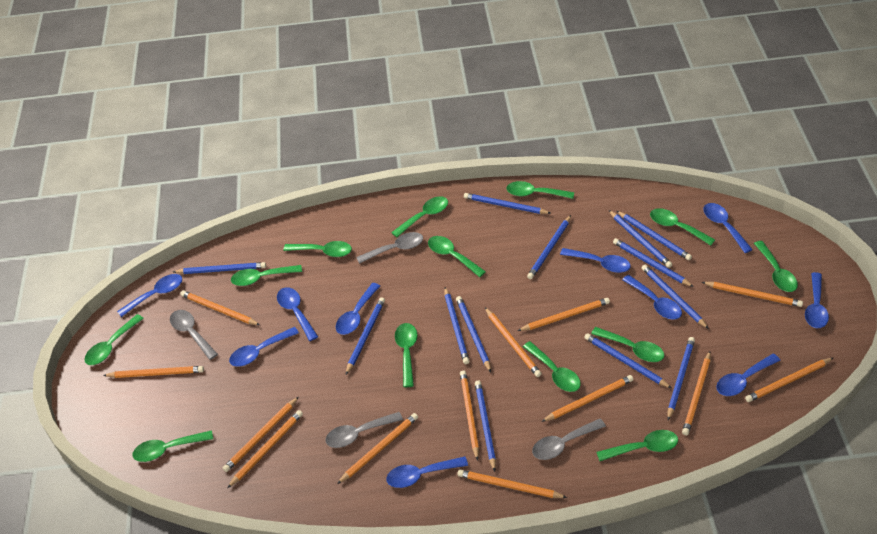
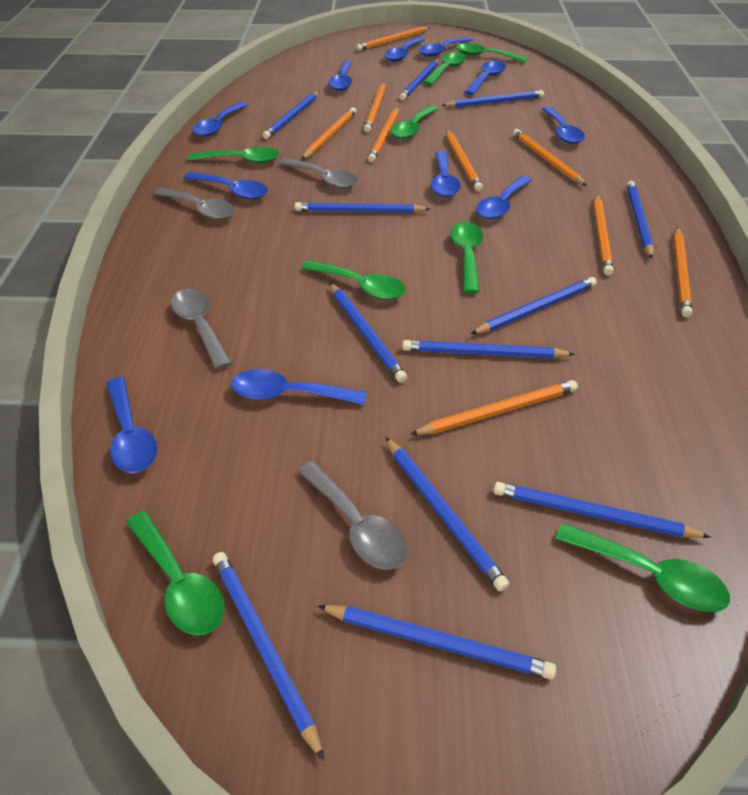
blue pencil: [173,262,266,274] [346,297,385,375] [444,287,469,364] [456,296,491,372] [464,193,551,214] [475,381,496,472] [527,215,571,279] [584,333,671,388] [609,210,672,268] [613,238,694,287] [617,211,692,260] [642,265,709,329] [667,337,695,420] = 13 -> [213,552,324,761] [262,91,320,139] [295,202,430,213] [318,605,556,680] [330,283,407,383] [386,437,510,592] [399,59,439,100] [402,340,575,358] [441,90,544,108] [471,277,597,334] [493,482,710,538] [627,181,654,259] = 12
blue spoon: [117,274,182,317] [229,327,299,367] [277,287,318,341] [336,283,380,335] [386,456,468,488] [560,248,631,273] [622,275,682,320] [704,203,753,253] [716,354,781,396] [805,272,829,328] = 10 -> [106,377,157,473] [184,172,268,200] [193,102,247,137] [231,369,367,405] [328,60,353,91] [384,37,425,62] [419,37,473,57] [431,151,461,197] [464,61,506,95] [476,176,532,219] [542,107,585,144] = 11
green spoon: [84,314,144,365] [132,430,213,462] [231,265,302,286] [283,241,352,257] [391,196,448,237] [395,323,418,387] [428,236,486,277] [506,181,574,199] [523,341,581,392] [591,327,665,362] [596,430,678,461] [650,208,715,246] [754,241,798,292] = 13 -> [126,511,225,635] [188,147,280,164] [302,260,406,300] [391,105,439,139] [423,52,467,85] [450,222,483,293] [456,43,528,62] [556,523,730,612] = 8
orange pencil: [103,366,204,378] [180,291,260,325] [223,397,299,472] [227,410,303,488] [337,413,418,484] [457,469,567,498] [460,371,479,461] [485,308,541,377] [517,298,610,331] [541,375,633,422] [682,351,711,435] [702,282,803,307] [745,358,833,402] = 13 -> [302,107,356,160] [356,27,430,51] [364,82,386,132] [368,107,399,162] [410,380,578,435] [446,129,483,191] [513,129,587,186] [593,194,613,275] [674,227,692,317] = 9

